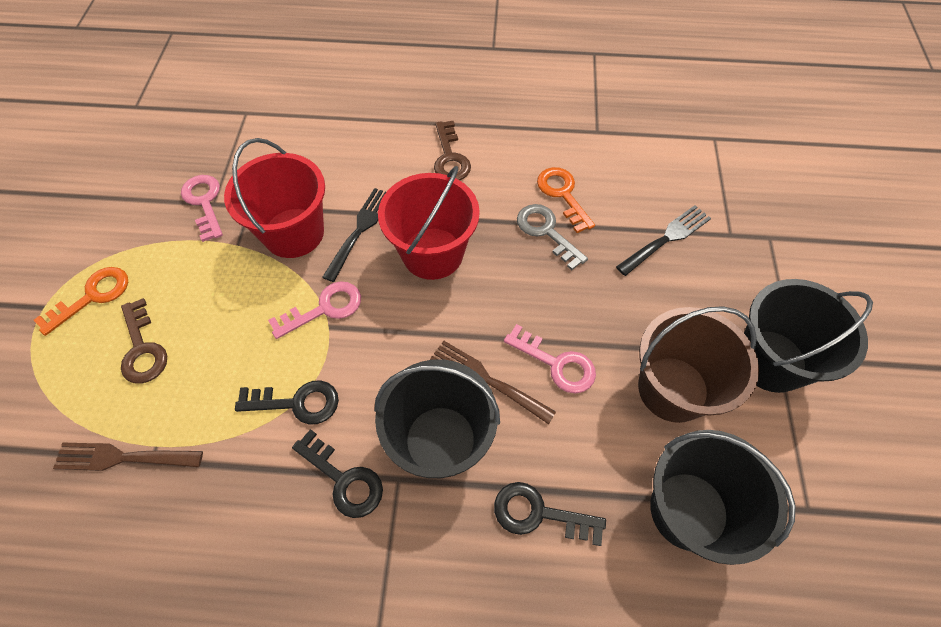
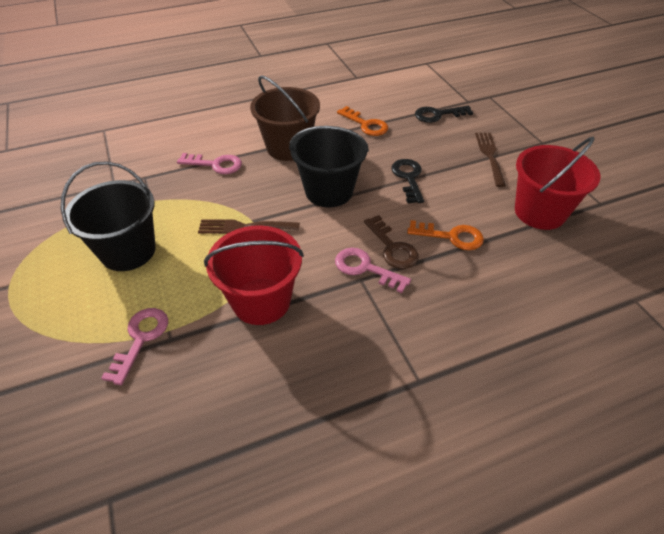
black bucket: [374,359,500,478] [650,430,796,565] [744,279,873,393] = 3 -> [61,161,156,271] [289,126,369,207] = 2
black fork: [322,188,386,282] [616,205,711,276] = 2 -> none = 0
black key: [235,380,339,425] [292,429,383,518] [494,482,606,546] = 3 -> [391,159,424,203] [415,106,473,123] = 2
brown key: [121,298,167,383] [434,121,471,180] = 2 -> [364,215,419,269] = 1
grey key: [517,204,588,270] = 1 -> none = 0

